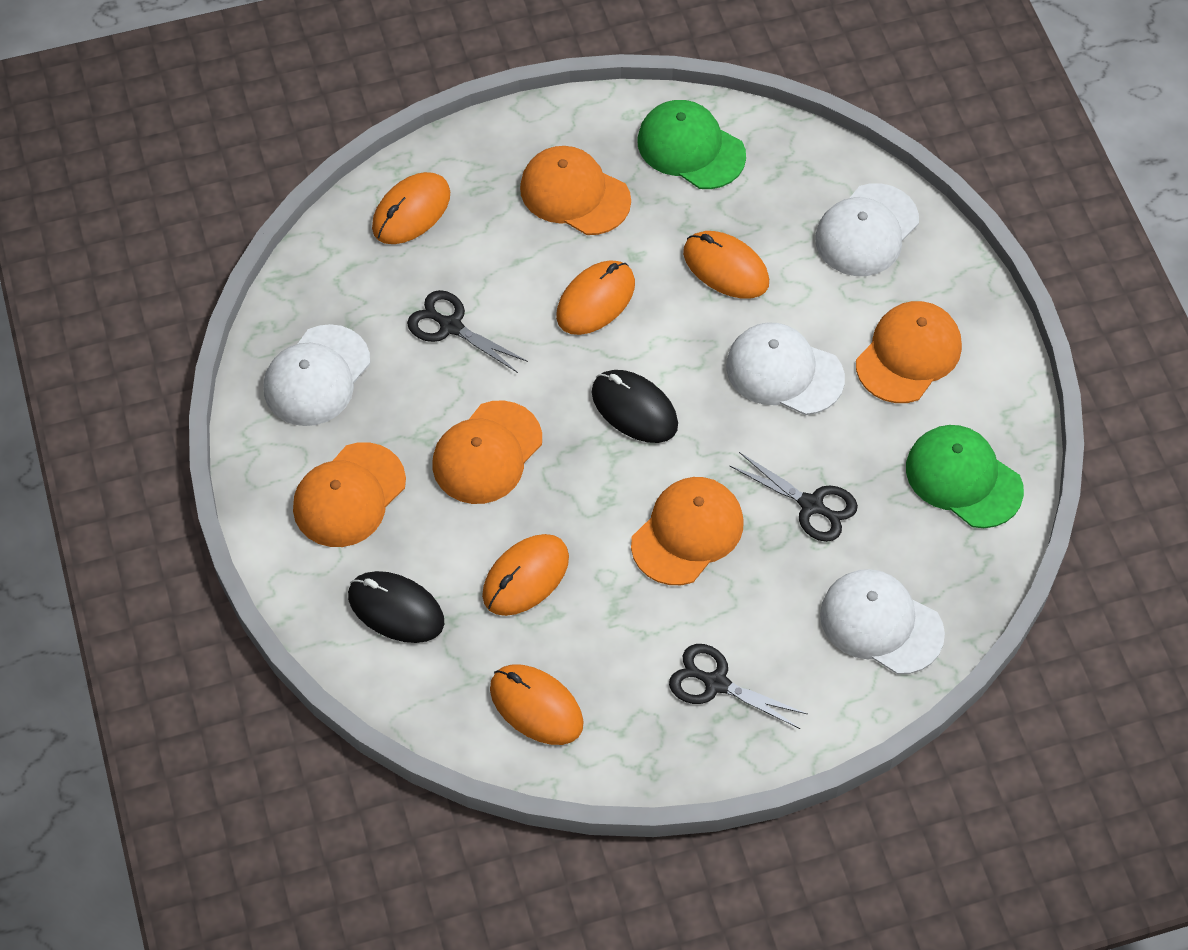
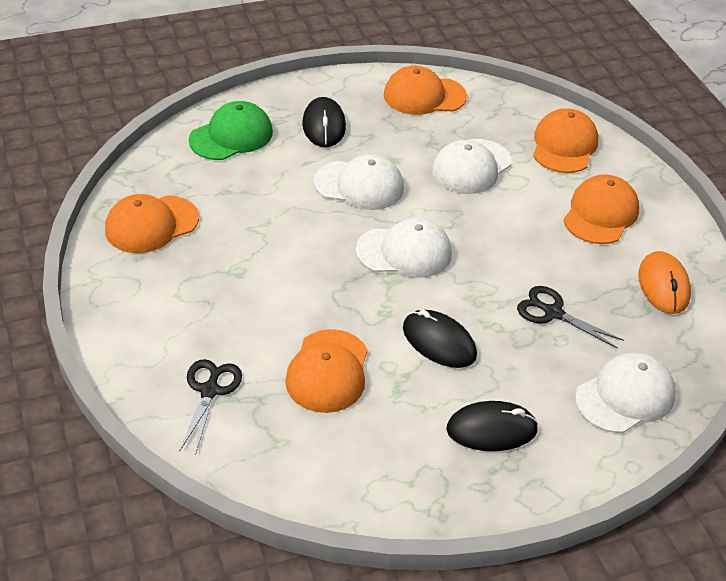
black mouse: [348,571,444,643] [592,370,678,443] = 2 -> [302,97,346,147] [403,310,477,368] [446,401,538,451] = 3
black scissors: [407,290,528,373] [669,644,807,729] [730,452,858,542] = 3 -> [180,359,242,455] [517,286,624,349] = 2
green cap: [638,100,746,189] [906,425,1024,528] = 2 -> [189,101,273,160] = 1
orange mouse: [372,172,450,244] [482,534,569,616] [490,665,584,745] [556,260,635,335] [683,231,769,298] = 5 -> [638,251,691,314] = 1

